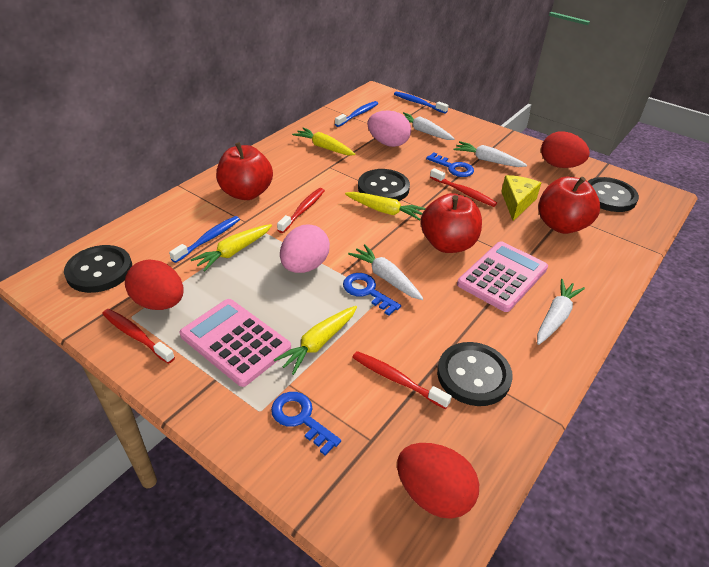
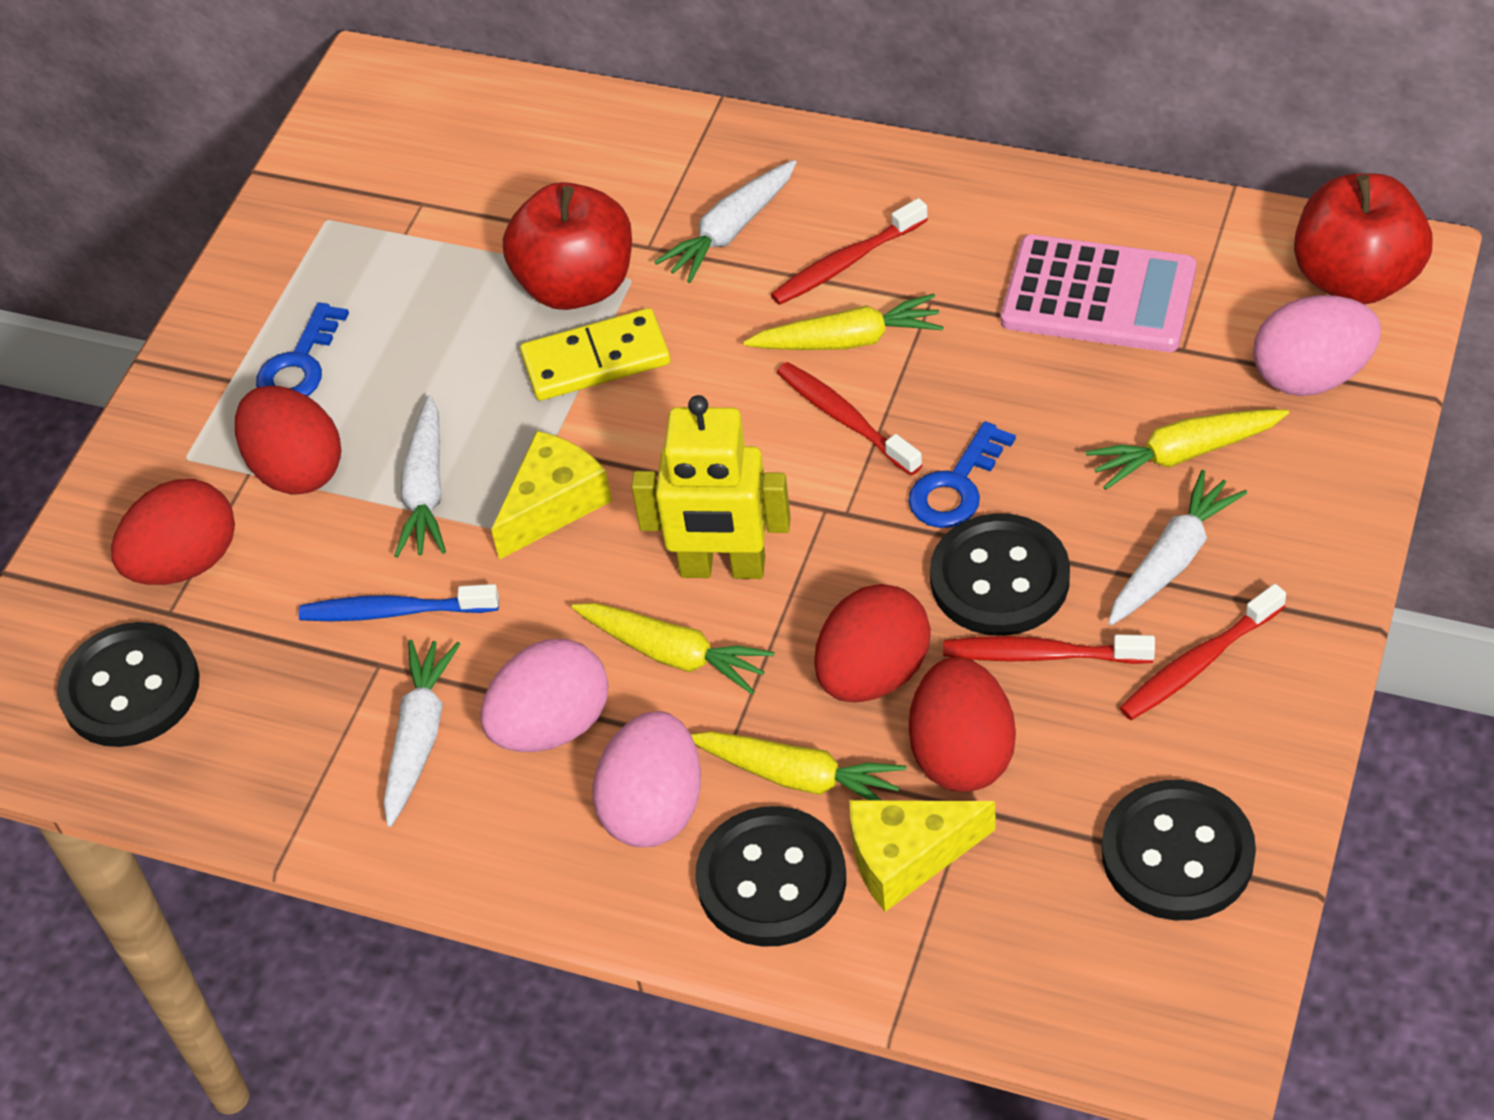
blue key: [271,392,341,455] [343,273,401,316] [426,152,474,177] = 3 -> [256,302,349,396] [908,421,1016,528] = 2
blue toothbrush: [169,216,240,263] [335,101,378,127] [394,92,449,114] = 3 -> [299,584,499,621] = 1
pink calculator: [180,299,291,387] [457,241,548,312] = 2 -> [1001,234,1196,352] = 1
pink egg: [280,224,330,273] [367,111,411,147] = 2 -> [480,639,608,752] [593,711,701,847] [1253,295,1381,396] = 3
red apple: [216,142,273,200] [421,193,482,253] [538,177,600,234] = 3 -> [503,182,632,310] [1294,173,1433,304] = 2
red egg: [125,259,184,310] [397,443,479,519] [541,131,590,168] = 3 -> [111,479,235,585] [235,386,341,495] [814,584,931,702] [909,657,1016,792] = 4
yellow cheese: [501,175,541,221] = 1 -> [491,431,612,560] [850,800,996,912] = 2
yellow domino: none = 0 -> [520,308,670,401] = 1
yellow robot: none = 0 -> [631,395,791,579] = 1

